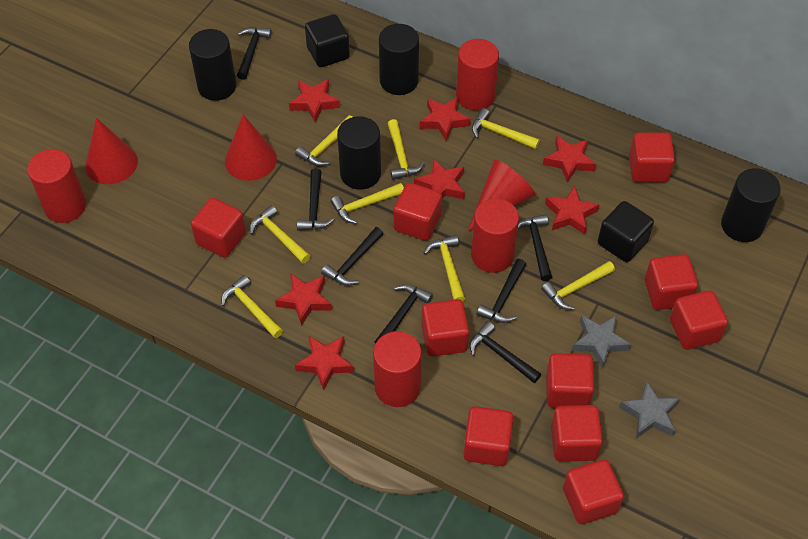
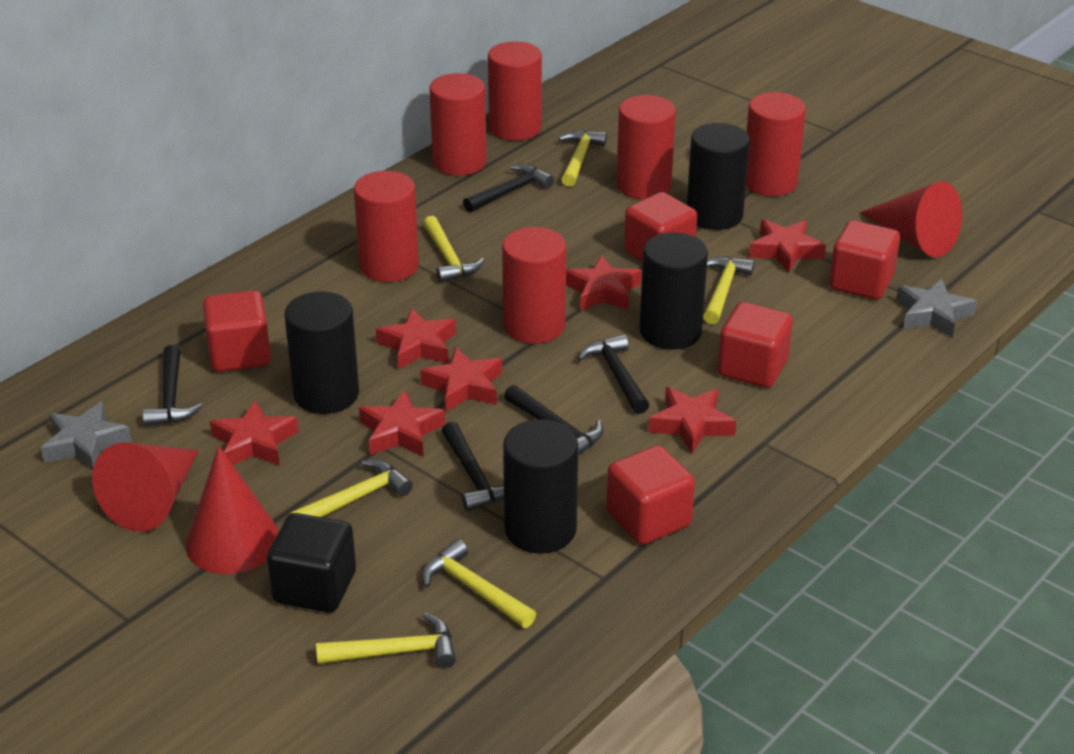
black cube: [305,14,350,67] [598,201,654,262] = 2 -> [267,513,356,613] = 1
black hammer: [237,27,272,80] [297,168,334,231] [321,227,383,286] [375,284,433,344] [470,321,541,383] [477,259,526,323] [518,214,552,281] = 7 -> [142,345,203,426] [442,422,504,511] [463,164,554,212] [504,385,603,456] [578,334,649,414] = 5
red cube: [191,198,246,258] [394,183,442,241] [421,299,469,356] [463,406,513,466] [546,353,594,408] [551,405,603,462] [563,459,624,524] [629,132,675,182] [645,254,698,310] [670,290,728,350] = 10 -> [203,290,271,372] [606,445,695,545] [624,192,697,262] [717,302,793,388] [829,220,900,300] = 5
red cylinder: [27,149,86,223] [373,331,422,407] [456,39,499,110] [471,198,519,273] = 4 -> [354,171,419,282] [429,73,487,176] [488,41,542,141] [502,227,566,344] [616,95,676,199] [746,92,806,196] = 6
yellow hammer: [221,275,283,338] [250,205,310,263] [295,115,352,167] [331,183,404,224] [387,119,425,180] [423,235,465,302] [472,108,540,149] [541,261,615,310] = 8 -> [290,459,413,517] [316,613,456,668] [422,539,536,628] [423,216,484,283] [559,130,607,187] [703,257,754,324] = 6

